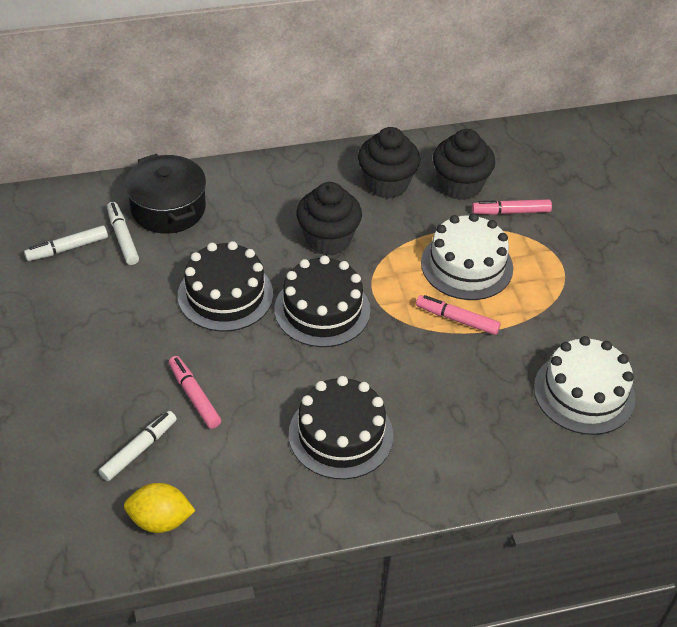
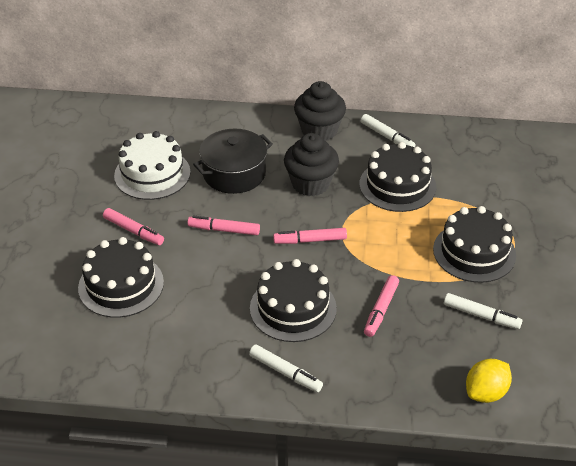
black cake: [178,241,273,332] [274,255,370,347] [289,376,393,479] = 3 -> [78,237,164,318] [250,259,337,342] [360,142,436,212] [433,206,516,283] = 4
black cupcake: [296,182,362,255] [358,127,420,199] [433,129,495,200] = 3 -> [284,133,339,196] [294,81,346,141] = 2
pink marker: [169,356,221,429] [416,295,501,335] [472,199,552,215] = 3 -> [103,208,164,245] [188,215,260,235] [273,228,347,244] [364,275,399,337] = 4
white cake: [421,213,513,300] [534,336,636,435] = 2 -> [114,131,190,200] = 1

